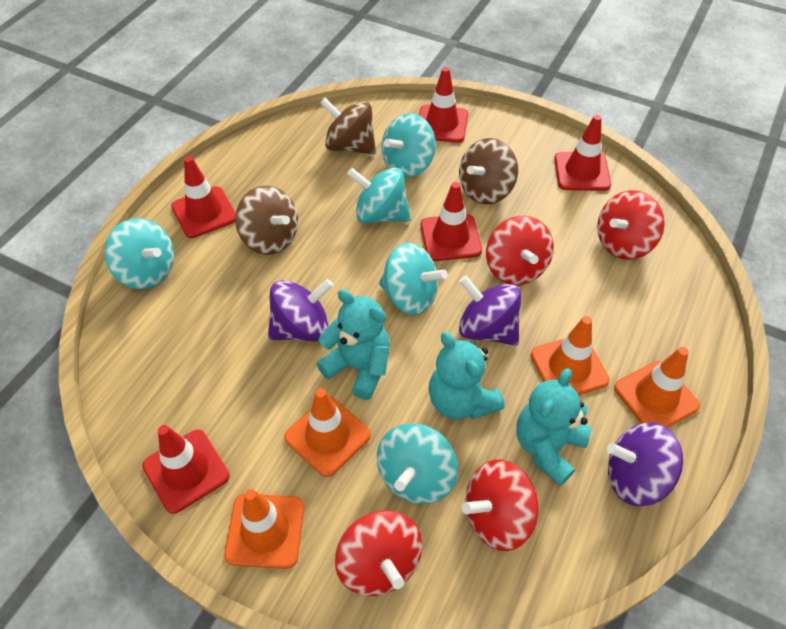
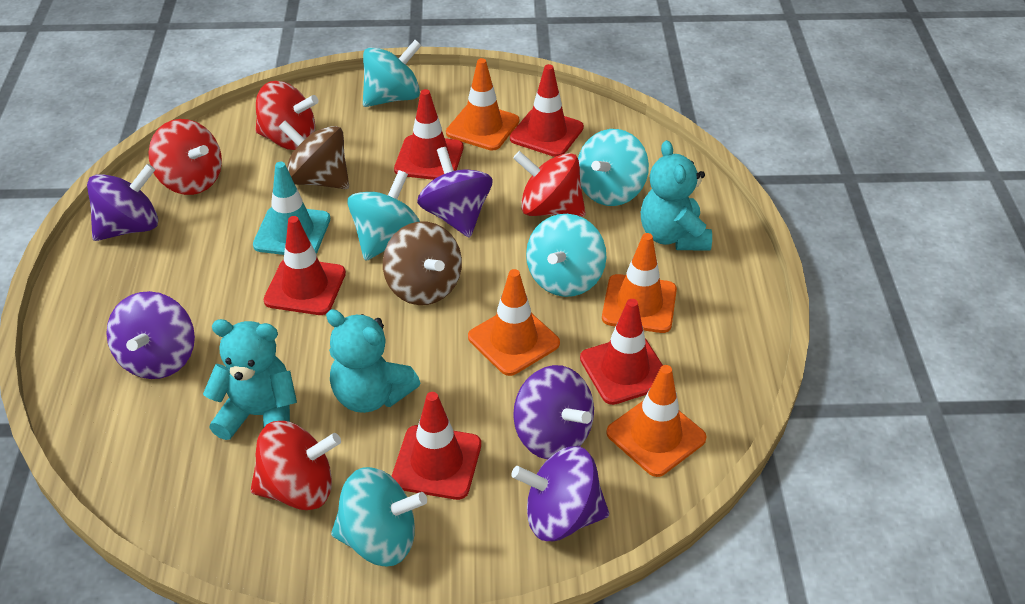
brown spinning top: [235,186,298,255] [320,98,376,154] [459,138,518,204] = 3 -> [279,120,349,189] [383,222,462,305] = 2
purple spinning top: [268,279,334,341] [459,276,522,346] [607,422,683,506] = 3 -> [87,164,158,241] [106,291,195,379] [417,147,492,238] [511,446,609,541] [513,365,594,460] = 5
turquoise traffic cone: none = 0 -> [253,162,330,255] = 1

